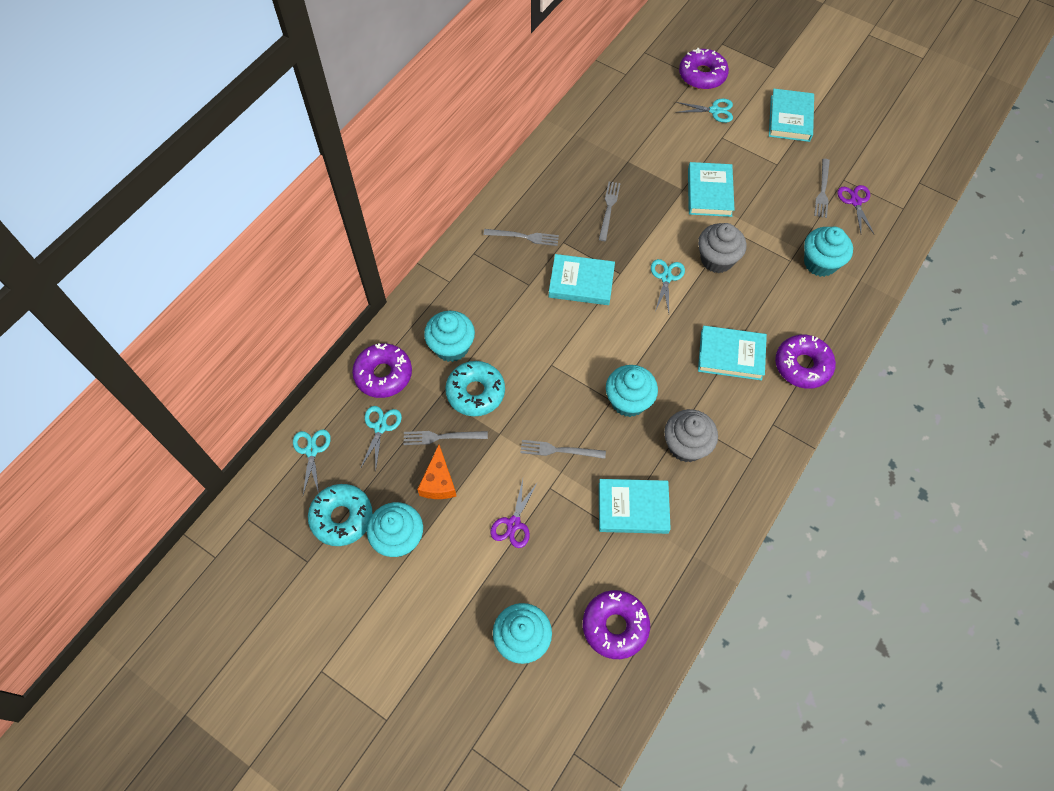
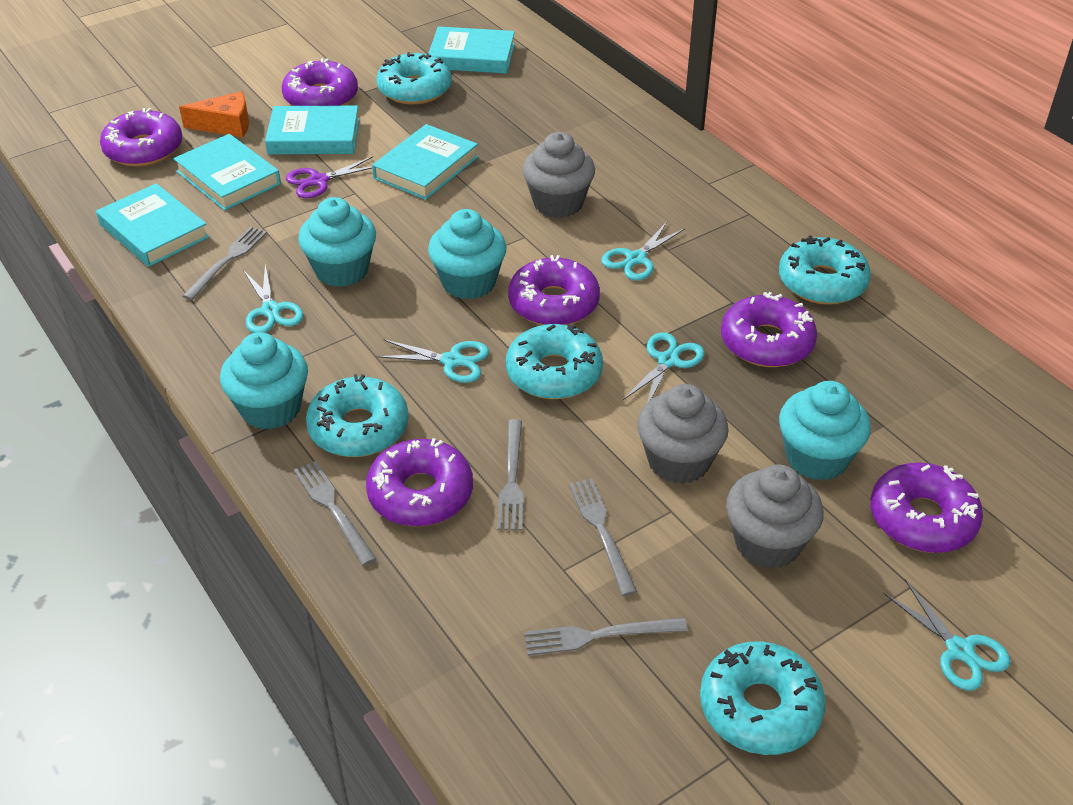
grey cupcake: [664,409,718,462] [698,223,747,273] = 2 -> [523,132,595,218] [637,384,729,484] [726,465,824,569] = 3
purple donut: [352,343,412,398] [583,590,650,659] [679,48,729,90] [775,335,836,389] = 4 -> [100,108,182,167] [282,58,358,106] [366,438,473,526] [508,255,600,325] [721,292,817,367] [870,463,983,553] = 6
purple scissors: [491,479,538,548] [837,185,874,234] = 2 -> [286,156,373,198] = 1
turquoise cupcake: [367,502,423,557] [424,311,475,362] [493,603,552,664] [606,365,658,417] [804,227,853,277] = 5 -> [220,332,308,430] [298,197,376,287] [428,209,506,300] [779,381,871,481] = 4
turquoise donut: [308,484,373,546] [445,361,505,417] = 2 -> [306,374,409,457] [376,52,452,105] [506,324,603,399] [700,641,826,755] [779,235,871,305] = 5
turquoise scissors: [293,430,331,495] [360,406,402,472] [651,259,685,313] [676,98,733,123] = 4 -> [243,265,303,333] [376,339,489,383] [601,222,685,281] [623,332,705,403] [883,579,1011,691] = 5

